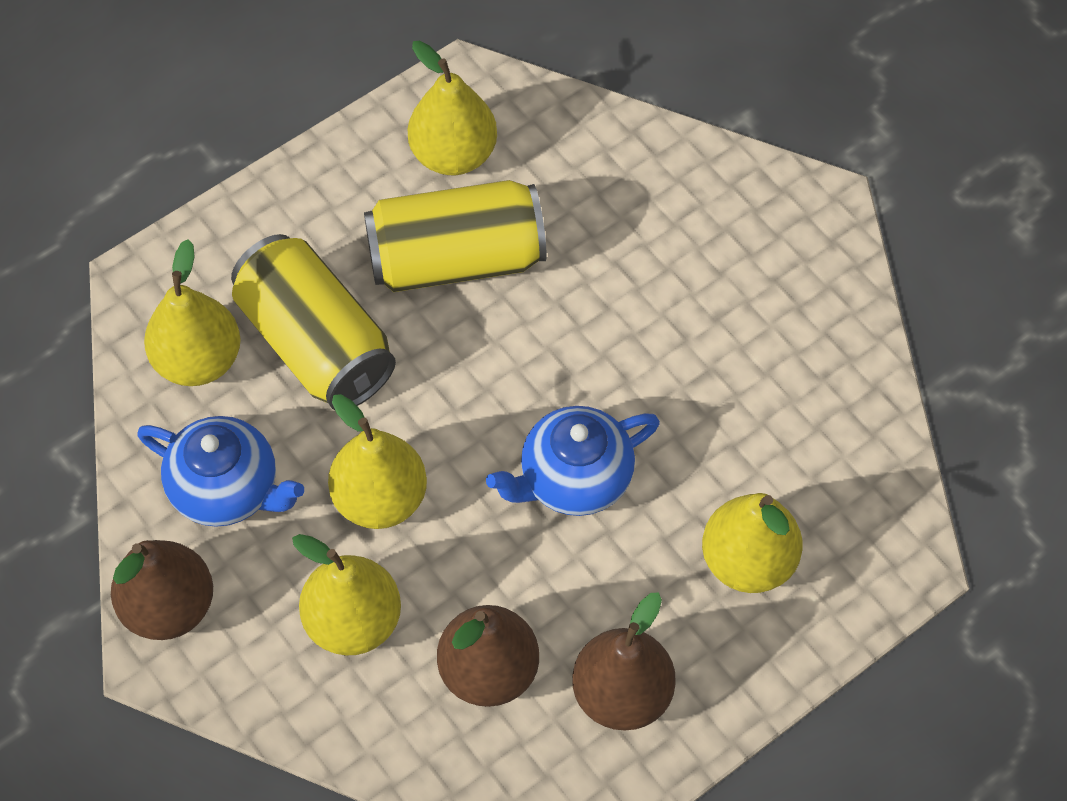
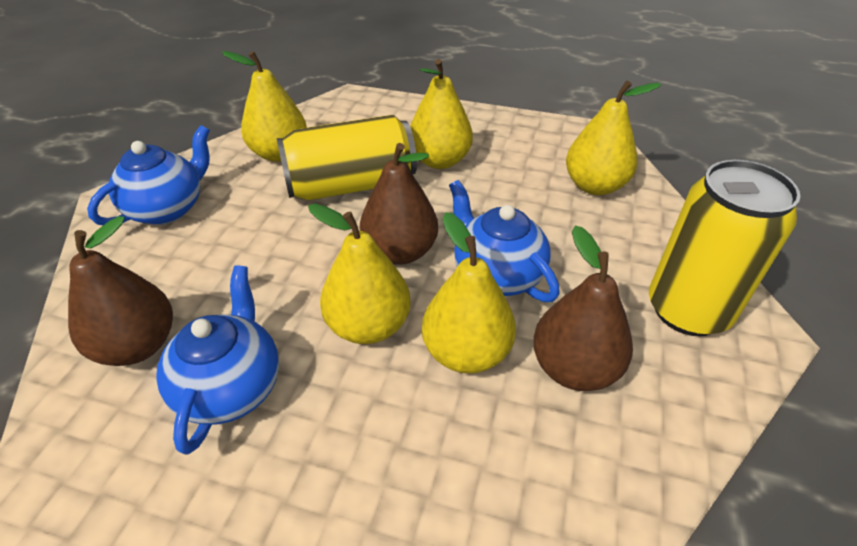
blue teapot: [137,416,304,527] [486,406,660,516] = 2 -> [87,125,210,225] [156,265,279,455] [449,180,560,302] = 3

